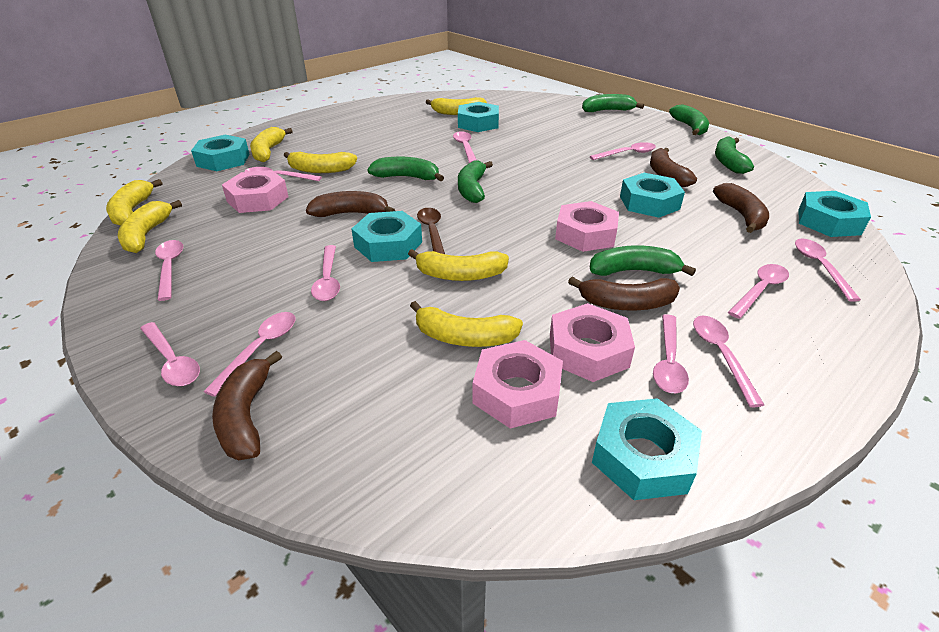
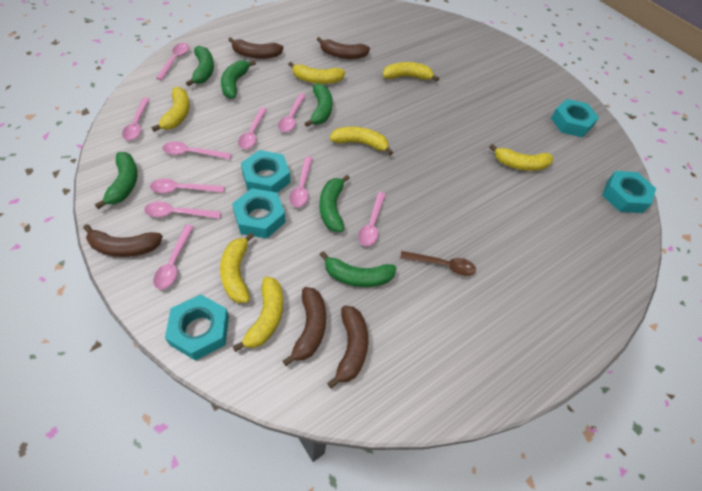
pink nut: [222,170,289,213] [472,340,563,429] [550,303,635,382] [555,201,619,252] = 4 -> none = 0
pink spoon: [140,322,200,386] [155,240,183,301] [203,312,295,397] [244,167,322,181] [311,245,340,301] [453,131,477,163] [590,142,656,160] [653,314,689,393] [693,316,764,407] [728,264,789,319] [795,239,861,302] = 11 -> [122,98,150,140] [144,201,221,219] [150,178,225,193] [153,225,194,289] [156,43,189,80] [162,141,232,159] [238,107,267,149] [278,94,306,132] [289,157,313,207] [358,192,386,246] = 10
turquoise nut: [191,135,249,171] [352,211,422,262] [458,102,499,132] [592,398,702,500] [620,173,685,218] [798,191,871,237] = 6 -> [165,294,229,361] [232,188,286,239] [241,150,290,193] [551,99,599,137] [602,171,656,213] = 5

